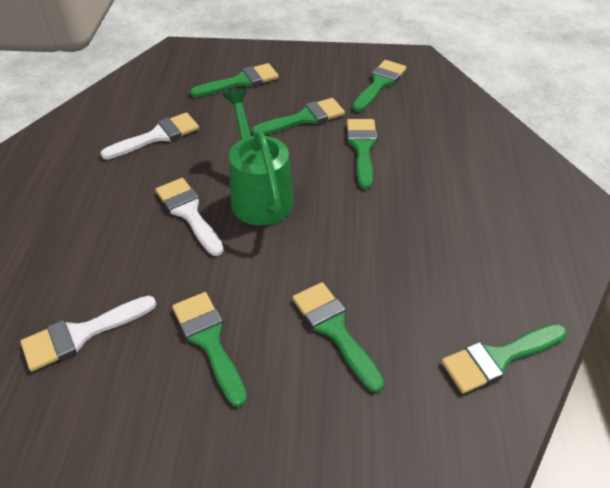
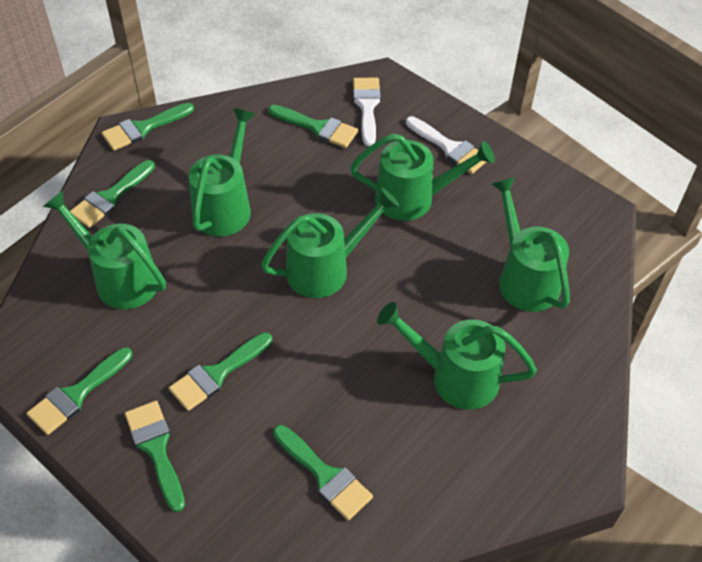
green watering can: [223,88,294,225] = 1 -> [43,190,166,309] [189,108,255,236] [261,188,399,298] [350,134,495,221] [377,302,537,409] [491,177,570,312] = 6
white brush: [20,296,156,371] [100,112,199,160] [155,178,224,256] = 3 -> [353,78,381,146] [406,116,486,174] = 2

